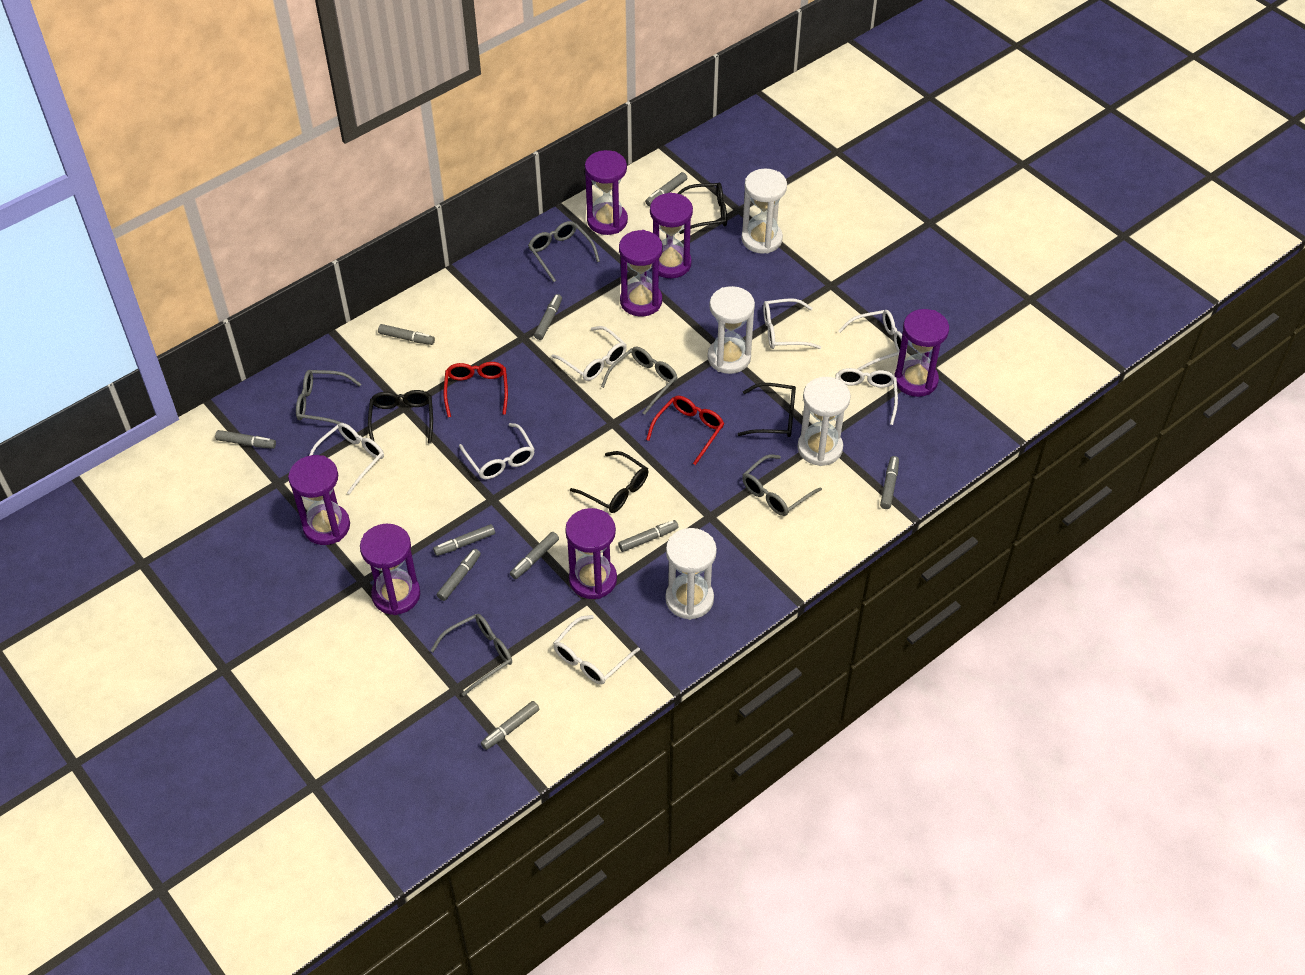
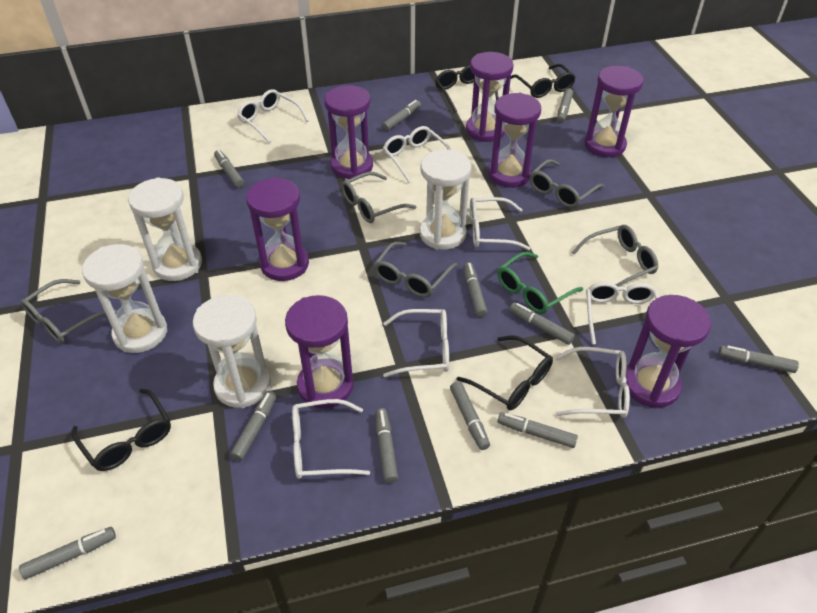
green glasses: none = 0 -> [497,252,583,314] = 1
grey marker: [215,430,276,449] [378,324,435,345] [433,524,495,556] [437,549,481,601] [481,701,539,750] [510,532,559,579] [534,294,562,340] [618,520,678,552] [645,172,687,206] [880,456,899,509] = 10 -> [19,527,116,580] [214,150,244,188] [230,391,277,461] [375,408,398,483] [382,100,421,131] [450,381,490,450] [463,262,487,317] [497,412,578,448] [509,303,575,345] [557,88,573,123] [718,346,799,373] = 11
red glasses: [444,362,508,417] [646,396,724,465] = 2 -> none = 0

